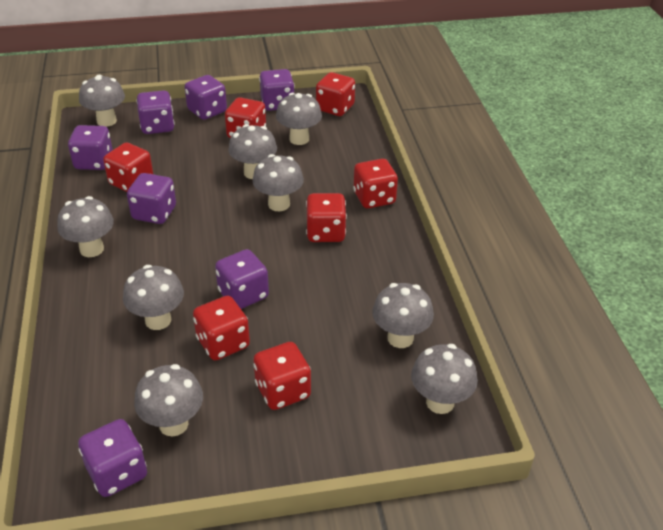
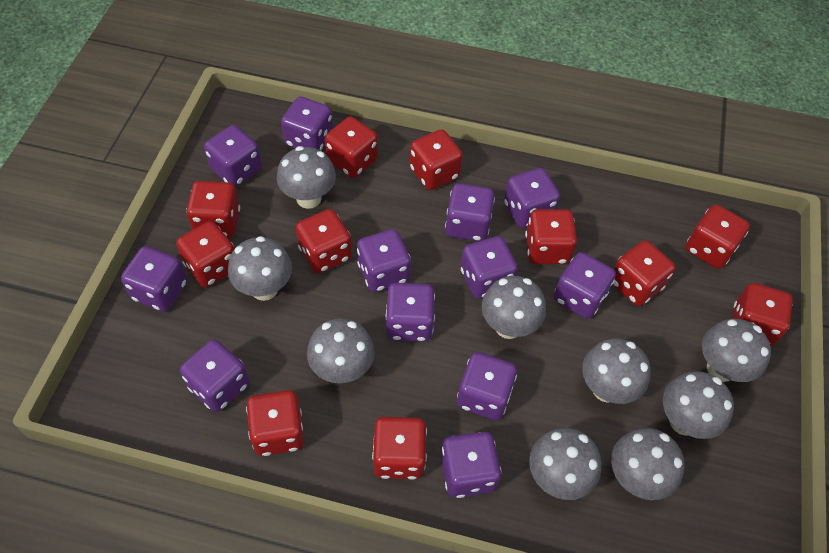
purple dice: [68,125,113,170] [78,419,147,497] [127,173,176,224] [137,90,174,134] [185,75,227,120] [215,249,269,309] [259,69,295,111] = 7 -> [121,246,187,312] [180,340,249,412] [204,125,262,187] [281,96,333,151] [357,229,411,292] [385,283,435,342] [441,432,501,498] [445,183,495,241] [457,352,517,420] [460,236,518,299] [504,168,560,228] [554,252,616,319] = 12
red dice: [103,143,153,192] [193,296,250,361] [225,97,266,138] [253,342,311,410] [306,193,347,242] [316,72,355,116] [353,159,398,208] = 7 -> [176,221,234,288] [186,181,240,238] [246,390,304,456] [296,209,352,273] [325,117,378,178] [372,417,427,480] [410,129,463,190] [525,209,577,264] [612,240,675,306] [686,205,750,269] [732,283,793,347] = 11

